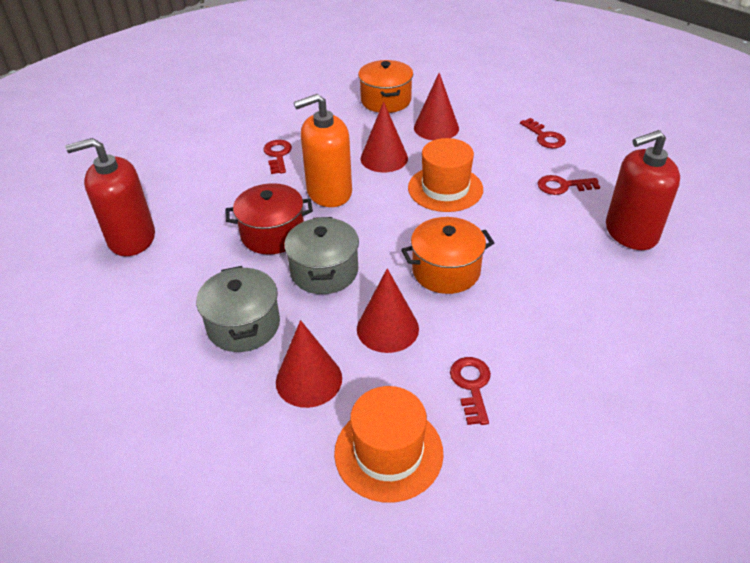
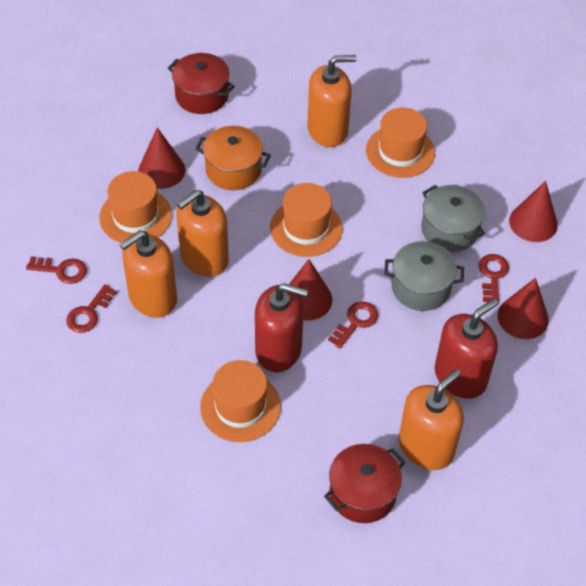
orange hat: [334,386,443,503] [408,138,483,212] = 2 -> [99,171,172,243] [200,360,281,442] [270,183,343,257] [366,107,435,178] = 4
orange pot: [358,60,413,113] [401,217,494,294] = 2 -> [196,126,271,190] = 1
orange soap dispenser: [294,94,352,207] = 1 -> [119,230,177,318] [176,190,229,277] [307,55,356,147] [399,369,464,470] = 4
red pot: [226,183,313,255] = 1 -> [168,53,235,114] [324,444,405,523] = 2

